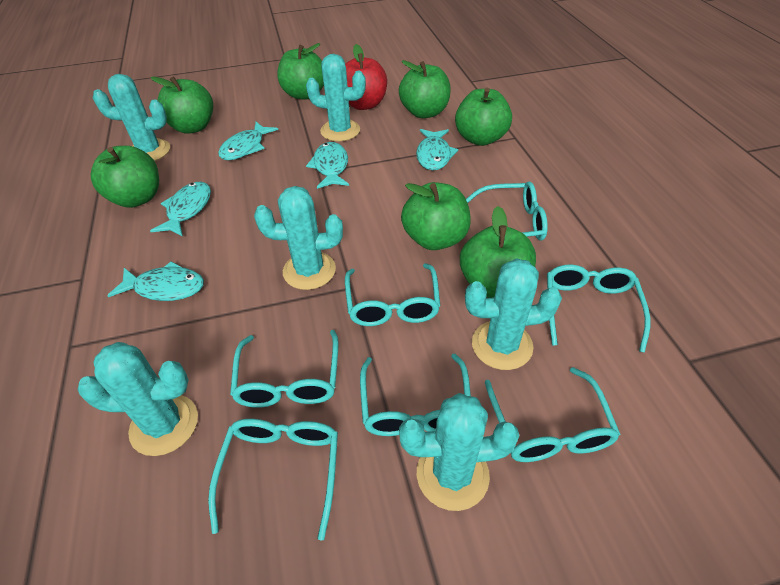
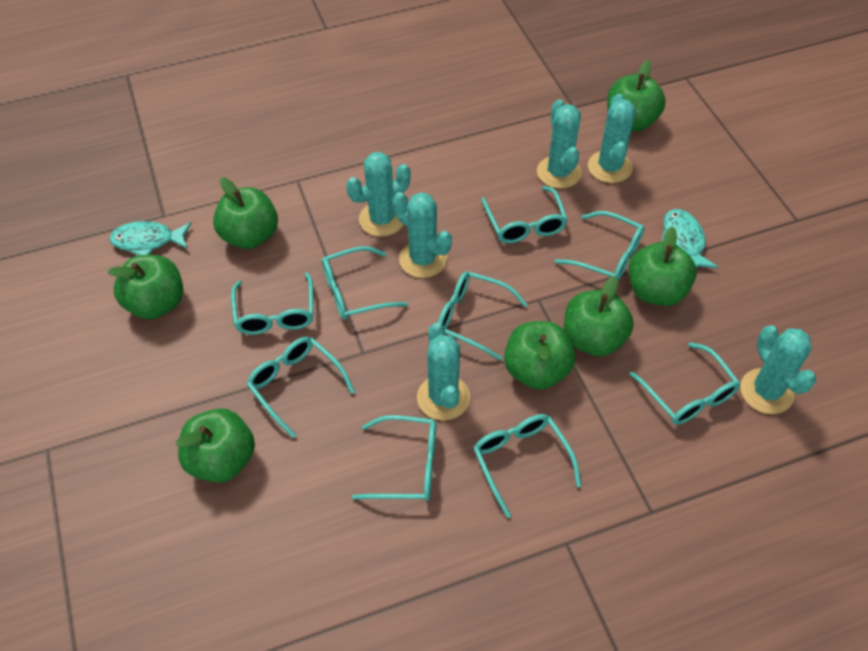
red apple: [345,44,387,110] = 1 -> none = 0
turquoise fish: [107,261,204,301] [150,182,211,237] [218,122,278,160] [306,142,349,189] [416,129,458,170] = 5 -> [109,221,191,256] [661,209,718,268] = 2
turquoise glasses: [208,419,338,541] [230,330,339,408] [345,263,440,326] [360,354,471,436] [466,182,548,241] [485,367,621,462] [547,264,651,353] = 7 -> [231,272,314,335] [246,337,355,438] [322,246,408,320] [352,415,436,501] [438,271,528,360] [473,414,581,518] [481,186,568,243] [555,211,644,281] [630,342,741,425] = 9

